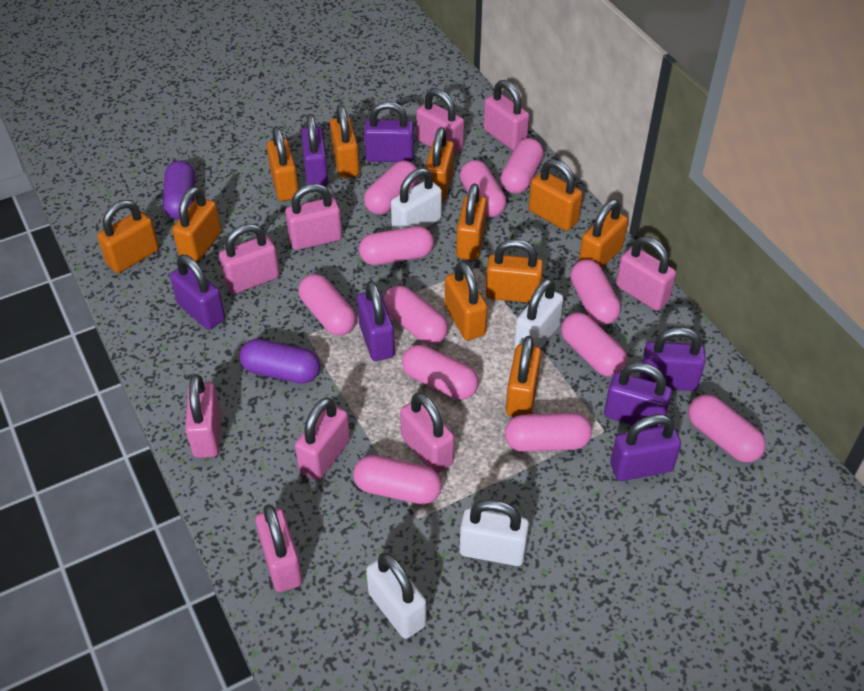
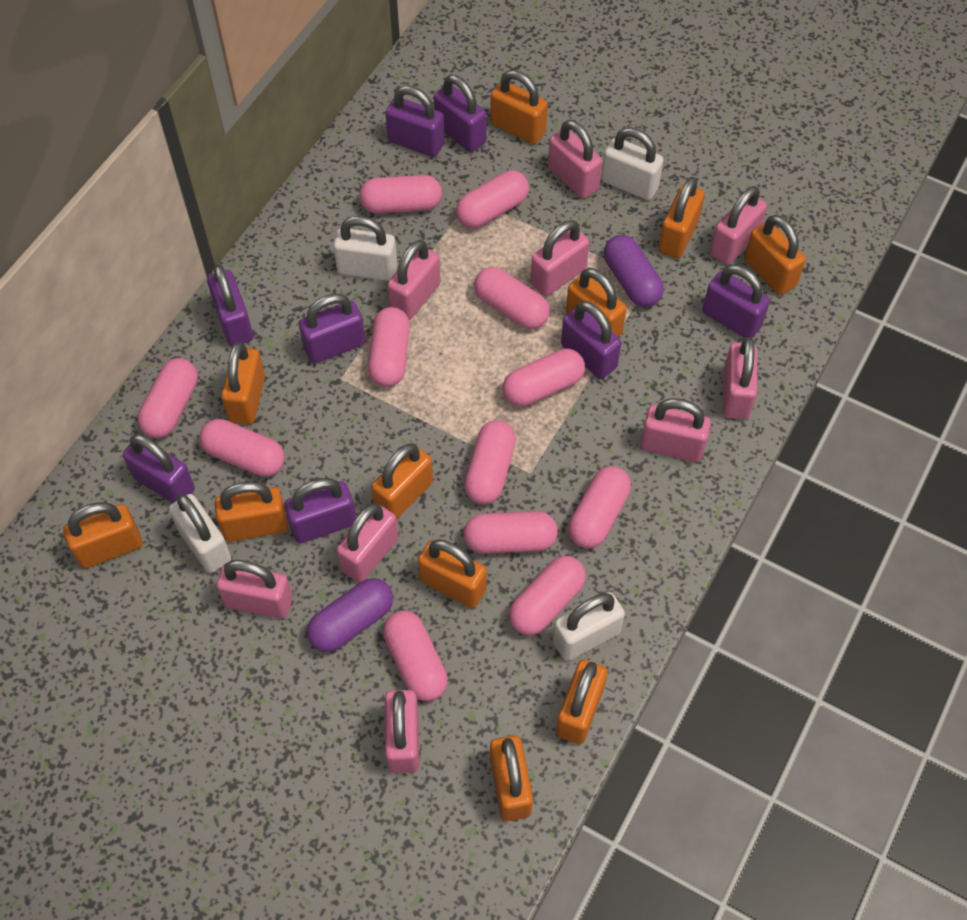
purple padlock: [170,254,225,330] [301,114,329,186] [357,281,395,361] [364,101,414,162] [604,362,672,429] [610,414,681,481] [640,327,706,391] = 7 -> [123,434,195,503] [207,264,253,347] [284,478,356,543] [299,294,366,364] [385,85,445,157] [434,75,487,152] [561,301,621,379] [703,265,770,338] = 8

